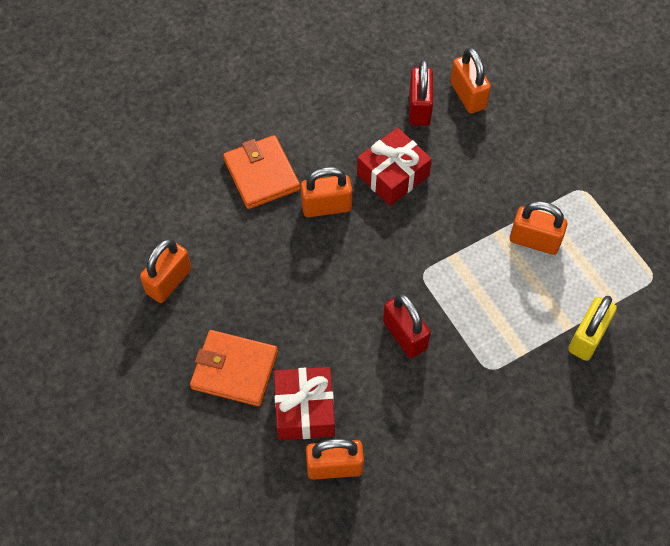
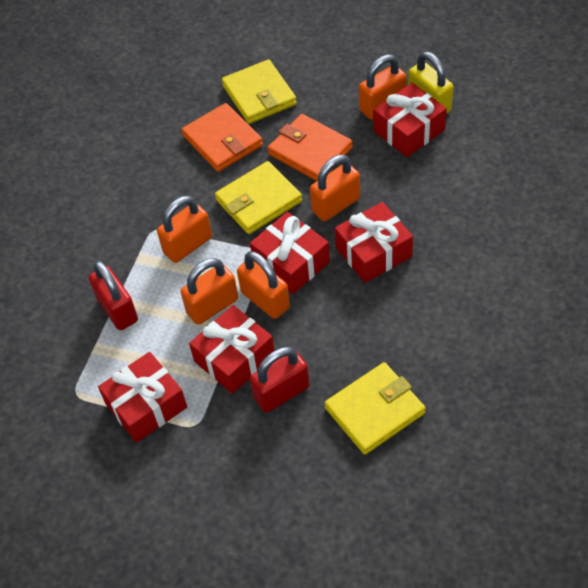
red gift: [274,367,335,440] [357,128,432,206] = 2 -> [98,352,187,443] [189,305,275,394] [250,212,330,294] [335,202,413,283] [373,83,447,157] = 5
yellow wallet: none = 0 -> [215,161,302,234] [222,59,297,124] [324,362,426,455] = 3

